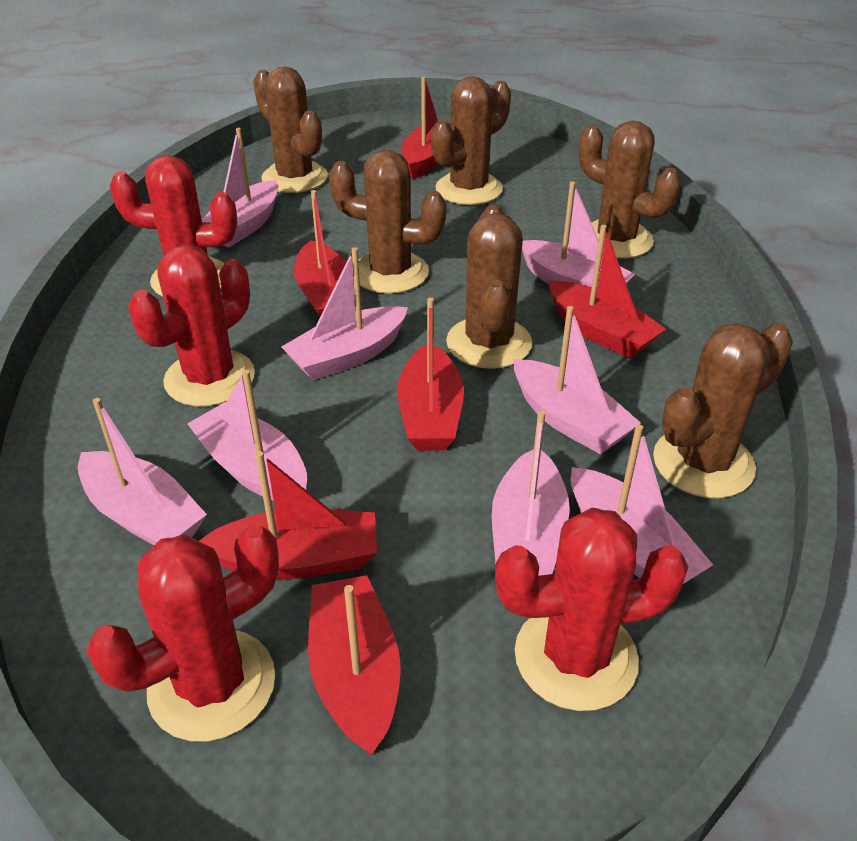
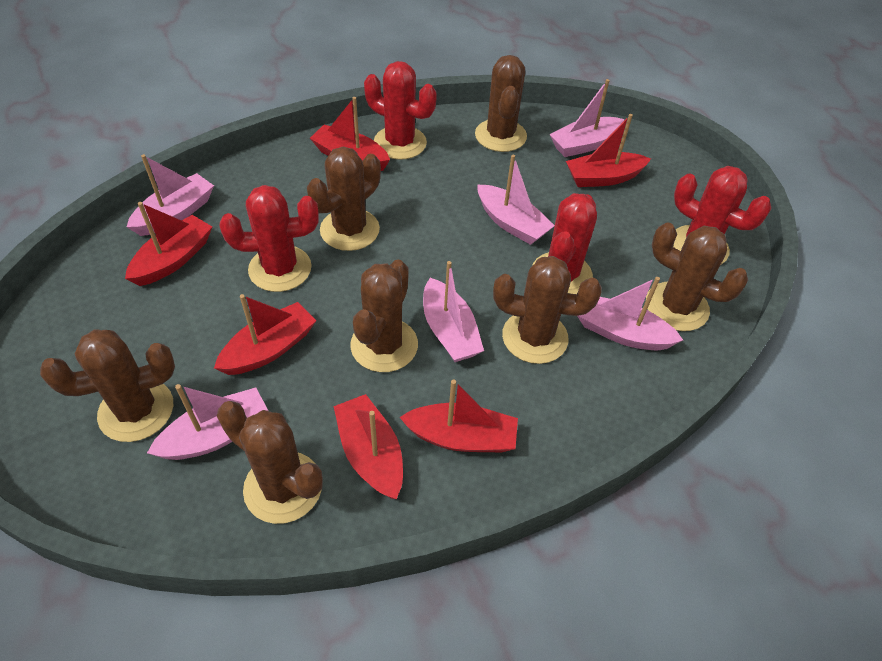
brown cactus: [253,67,328,193] [329,150,447,294] [431,76,511,205] [446,205,532,369] [579,121,681,259] [653,323,793,498] = 6 -> [40,329,175,442] [217,401,323,524] [307,146,381,251] [350,259,418,372] [475,55,527,152] [493,256,602,364] [646,222,748,331] = 7
pink boat: [78,398,207,546] [187,370,307,501] [202,128,279,247] [281,247,408,381] [492,411,570,576] [514,306,641,454] [522,181,635,288] [571,424,713,584] = 8 -> [127,154,214,236] [147,384,268,460] [423,261,484,362] [477,155,555,245] [550,79,624,157] [577,277,683,350] = 6

